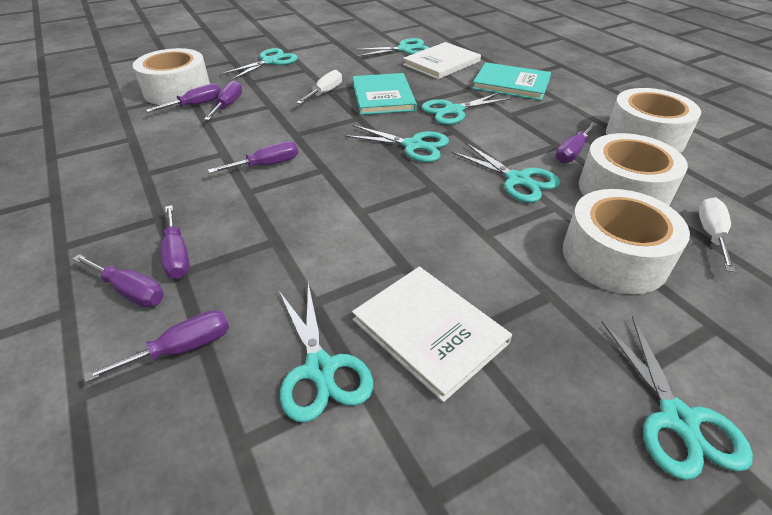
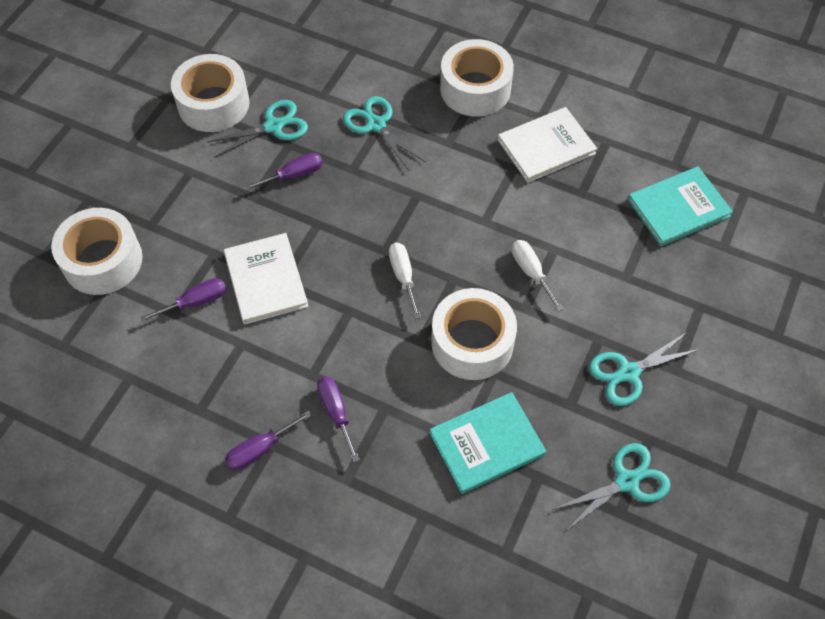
purple screwdriver: [73,254,164,307] [84,310,229,382] [146,83,221,112] [161,205,190,279] [204,80,242,120] [208,141,298,173] [555,122,598,163] = 7 -> [140,278,227,322] [225,411,312,470] [244,153,323,191] [317,377,360,462] = 4
turquoise scissors: [220,48,298,80] [279,283,373,422] [344,125,449,162] [353,38,429,57] [421,92,512,125] [452,143,560,203] [601,316,753,480] = 7 -> [207,100,308,158] [343,96,425,171] [552,443,671,532] [589,332,701,406] = 4

